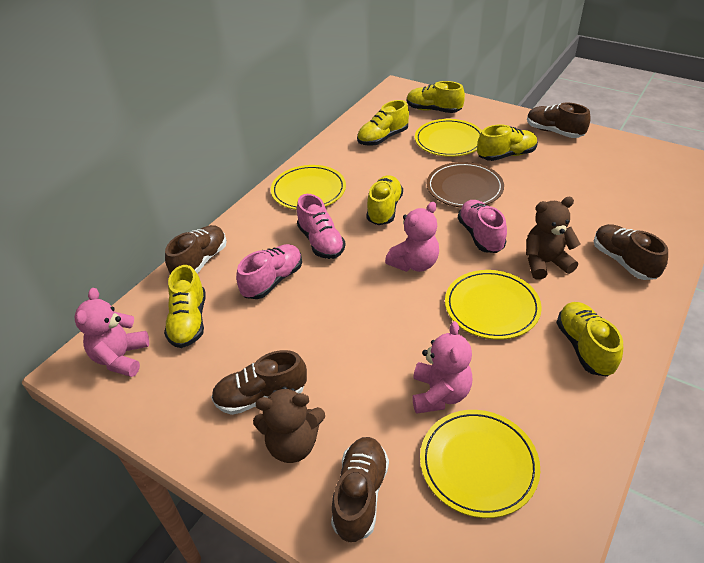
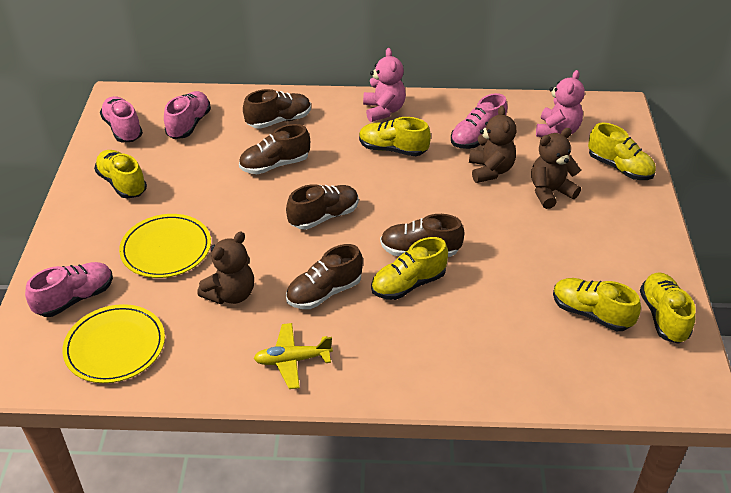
brown plate: [427,162,504,208] = 1 -> none = 0
brown teddy bear: [253,387,325,463] [526,197,580,280] = 2 -> [198,231,254,304] [469,106,516,183] [531,128,581,209] = 3
pink shoe: [236,244,302,299] [297,194,345,259] [458,200,507,253] = 3 -> [25,262,113,317] [100,96,143,142] [164,91,211,139] [451,93,507,149] = 4
pink teddy bear: [75,288,149,377] [385,202,439,272] [412,321,472,414] = 3 -> [363,48,406,122] [536,70,585,137] = 2
yellow plane: none = 0 -> [253,323,333,389] = 1
yellow plate: [271,165,346,210] [415,119,482,157] [420,410,540,518] [445,270,542,340] = 4 -> [62,304,165,383] [119,214,211,278] = 2

